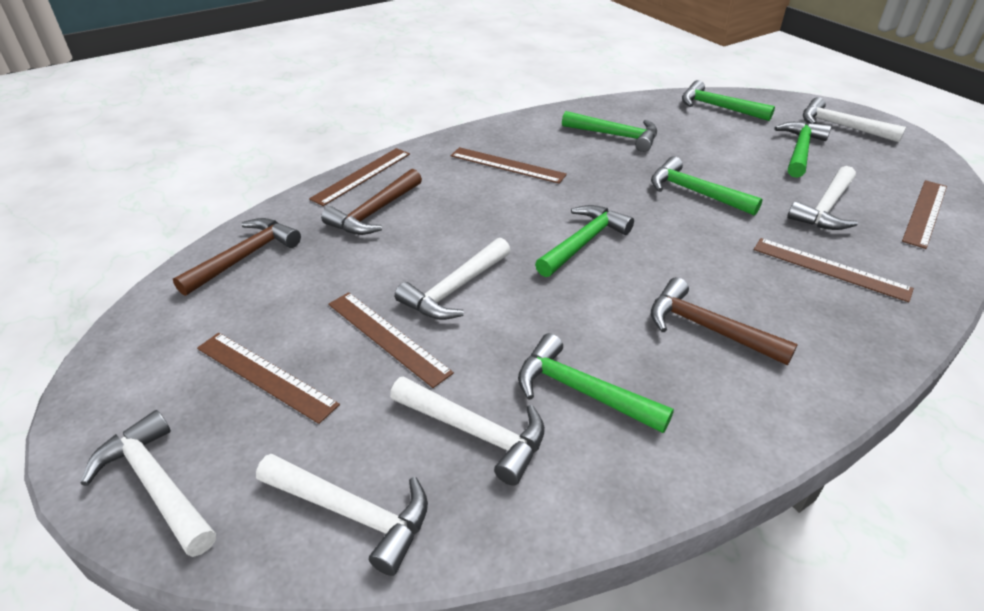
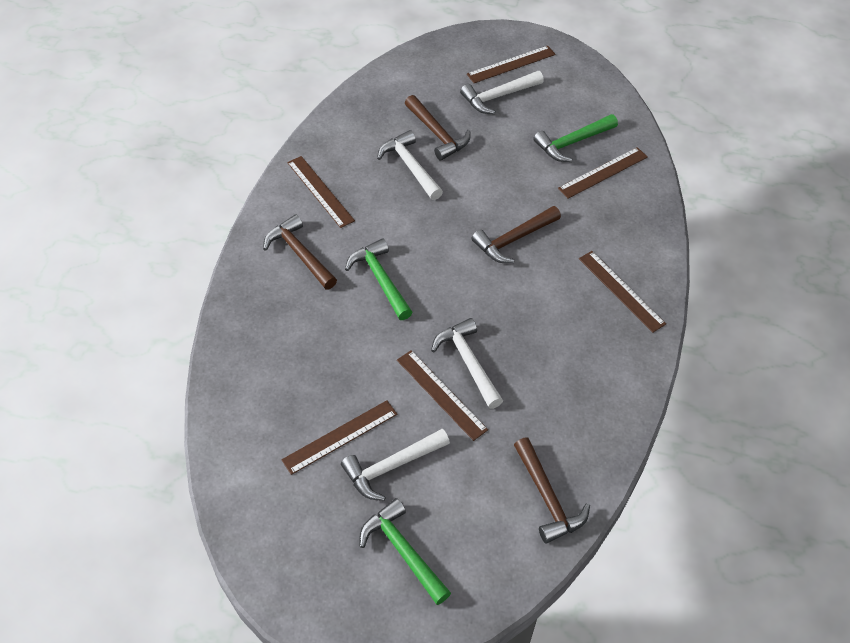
brown hammer: [173,218,301,296] [321,169,422,235] [651,277,798,365] = 3 -> [263,214,337,290] [405,95,471,161] [471,206,561,263] [514,437,590,544] = 4
green hammer: [518,333,674,433] [535,205,634,277] [562,111,657,152] [651,156,763,216] [682,80,775,121] [774,121,831,178] = 6 -> [345,239,412,320] [360,498,451,605] [533,114,618,162] = 3
white hammer: [80,410,216,557] [256,454,428,576] [390,376,545,486] [395,238,511,320] [787,166,858,230] [803,97,906,143] = 6 -> [341,429,450,501] [377,130,443,200] [431,318,503,409] [460,71,544,114] = 4

